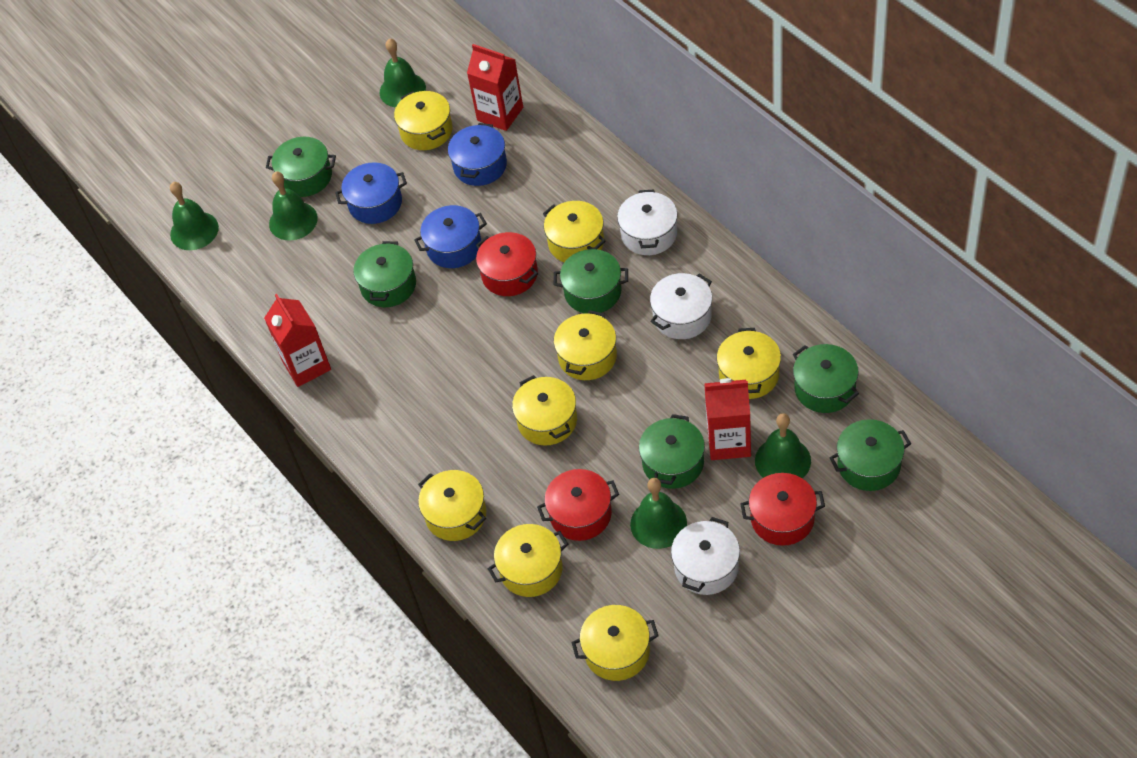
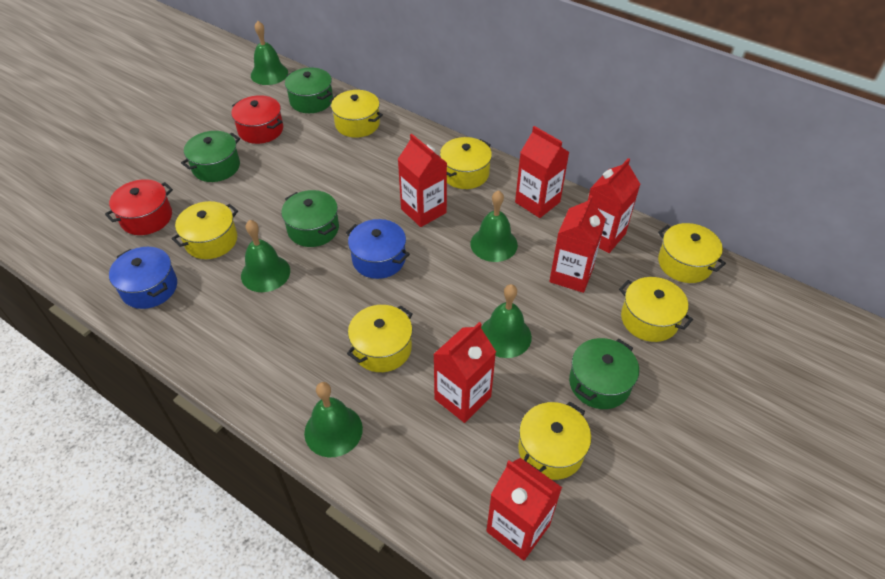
blue pot: [335,162,407,224] [414,205,487,268] [448,123,507,186] = 3 -> [109,247,177,309] [346,219,410,279] = 2
green pot: [266,137,336,197] [353,241,416,307] [554,249,628,314] [639,414,705,489] [793,344,859,413] [829,419,911,491] = 6 -> [181,131,240,182] [281,190,339,247] [285,67,333,113] [569,338,639,409] = 4
red carton: [264,294,331,387] [467,44,523,131] [704,378,751,460] = 3 -> [398,134,447,227] [433,322,496,423] [486,458,562,560] [515,126,569,218] [549,195,606,293] [588,158,640,253] = 6
red pot: [476,232,538,296] [537,469,619,541] [740,473,825,546] = 3 -> [105,179,173,235] [231,95,283,144] = 2
white pot: [617,189,678,255] [650,273,712,339] [671,517,740,595] = 3 -> none = 0
yellow pot: [394,91,453,150] [418,470,486,541] [488,524,568,597] [512,375,577,446] [543,201,606,262] [554,310,617,380] [571,605,659,681] [717,328,781,399] = 8 -> [171,201,238,259] [329,90,383,138] [347,305,413,372] [440,137,492,189] [518,402,591,480] [619,277,693,342] [658,223,726,283] = 7

